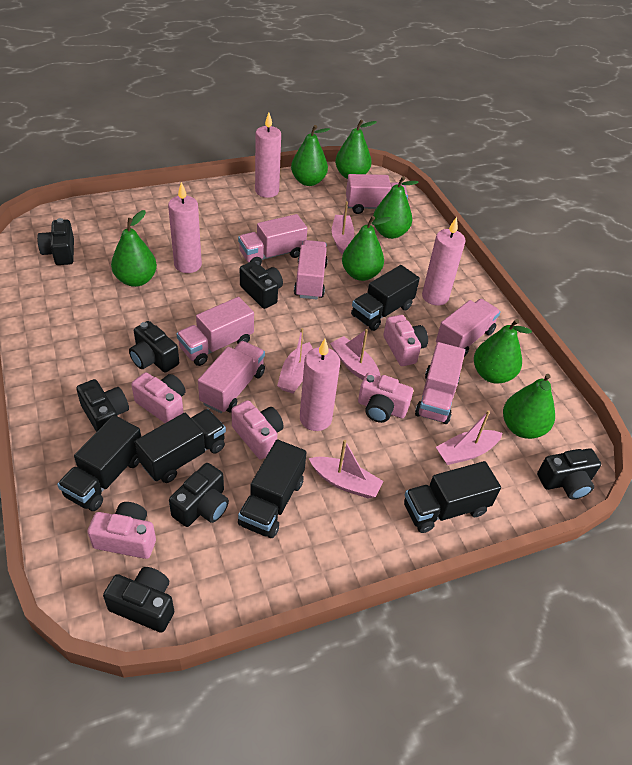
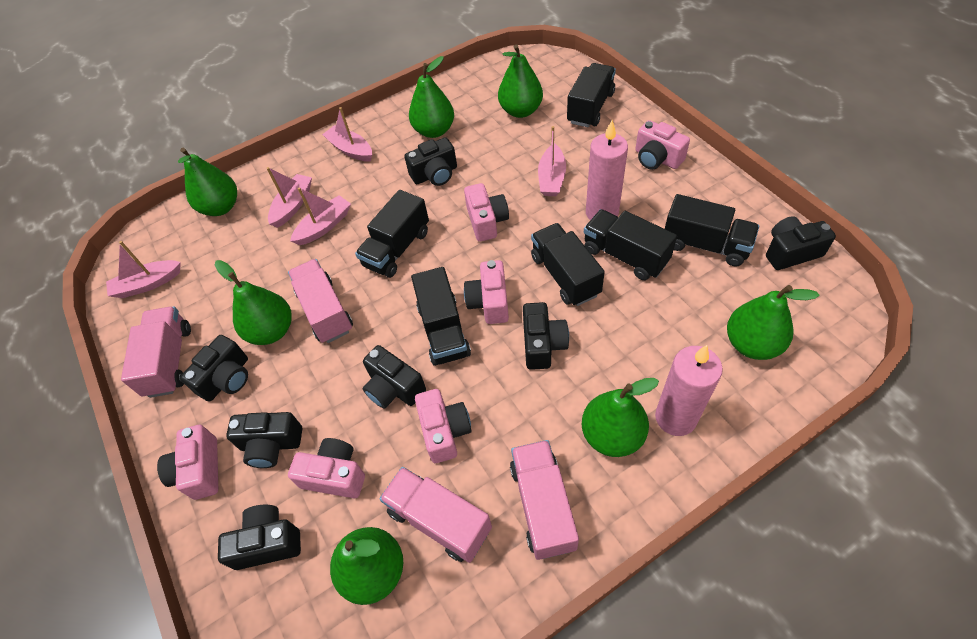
black truck: [57,415,141,511] [135,409,226,483] [238,440,307,538] [351,265,420,331] [404,461,501,533] = 5 -> [355,190,429,278] [411,267,471,366] [531,223,605,306] [567,63,616,127] [584,209,677,280] [665,194,759,267] = 6
pink camera: [87,502,156,559] [131,372,185,423] [231,400,284,459] [358,373,413,423] [383,315,428,366] = 5 -> [157,425,218,500] [288,438,365,498] [415,389,472,463] [464,183,509,242] [464,260,509,324] [635,120,690,170] = 6
pink candle: [168,182,202,273] [255,113,281,198] [300,339,340,431] [422,217,465,306] = 4 -> [586,120,628,220] [655,345,723,436] = 2
pink truck: [177,297,254,366] [198,341,265,413] [238,214,307,265] [294,240,328,300] [346,174,408,214] [415,342,465,424] [436,299,501,357] = 7 -> [121,306,191,398] [288,259,353,343] [379,467,492,563] [510,440,579,560] = 4

